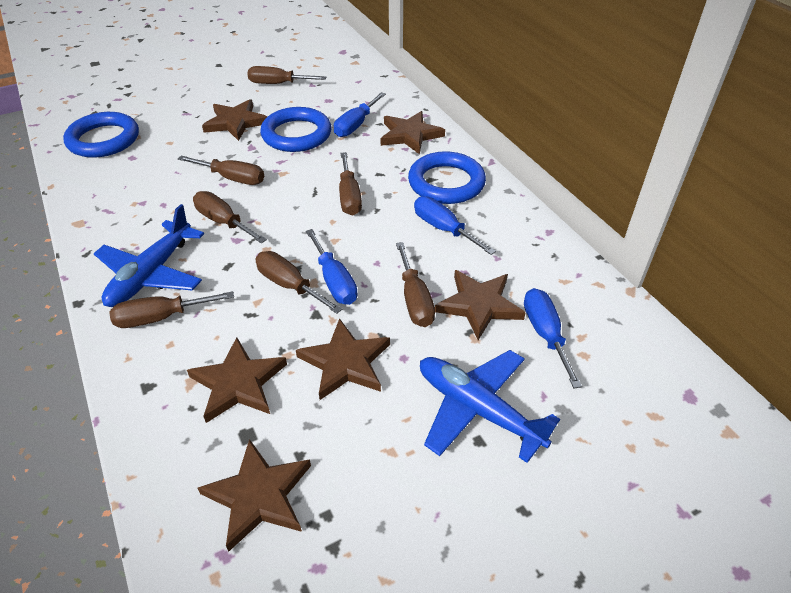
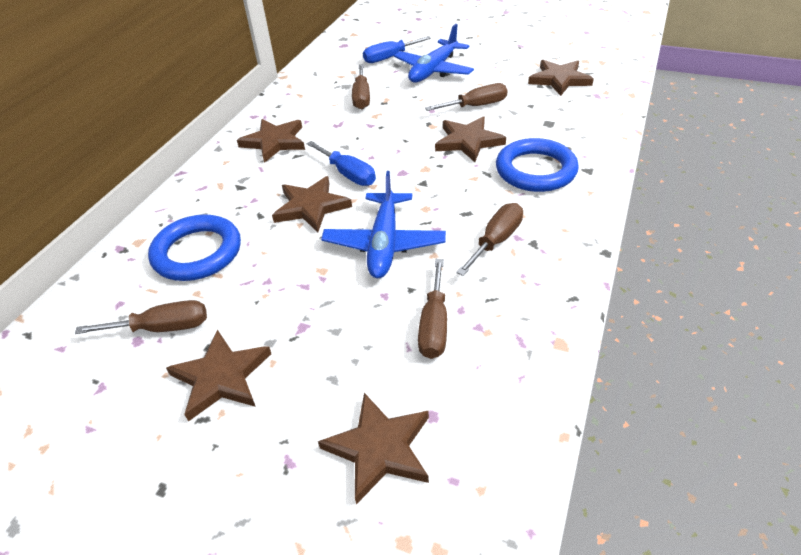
blue ring: [63,112,139,158] [260,107,331,152] [408,151,486,204] = 3 -> [148,214,241,281] [496,138,579,192] = 2
blue screwdriver: [306,229,358,305] [334,92,386,137] [414,196,496,255] [524,288,582,388] = 4 -> [306,141,376,186] [363,36,431,63] = 2
brown screwdriver: [109,291,234,328] [178,156,264,185] [193,191,267,243] [248,66,326,84] [255,251,342,314] [339,152,362,215] [396,242,435,327] = 7 -> [75,300,207,334] [352,64,370,109] [418,259,447,359] [425,83,507,111] [456,203,523,276] = 5

